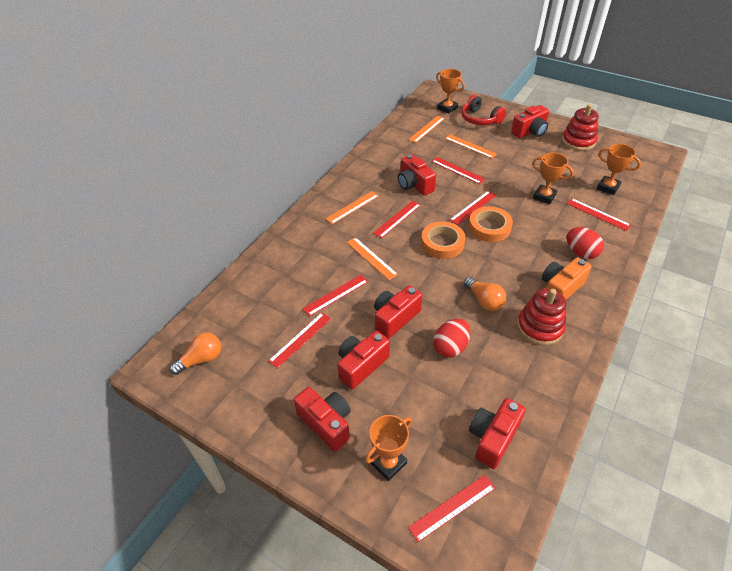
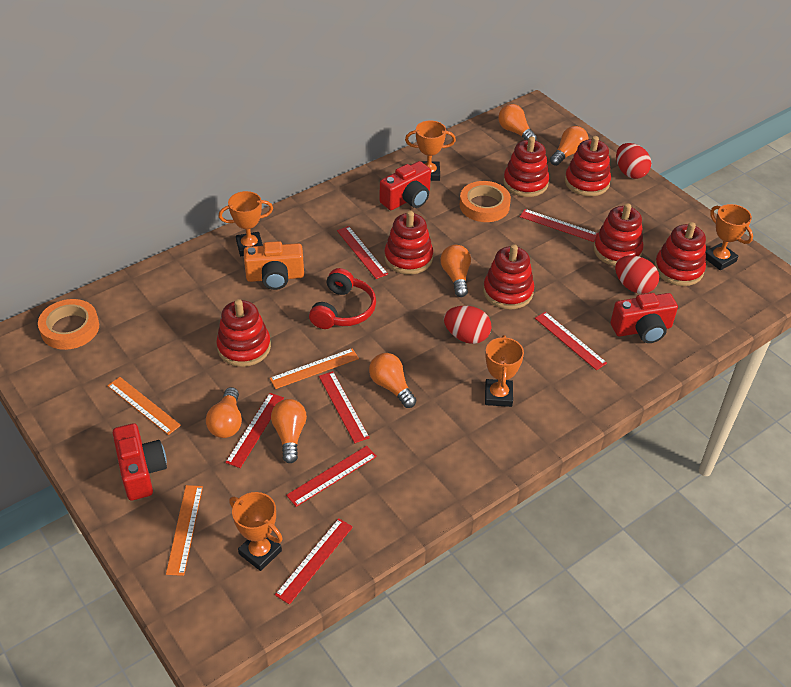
orange light bulb: [169,333,221,375] [464,277,506,311] = 2 -> [206,387,242,438] [271,399,307,463] [369,353,416,408] [440,245,471,297] [498,104,537,141] [550,126,588,166] = 6
orange ruler: [326,191,379,224] [347,237,398,280] [408,115,445,143] [445,134,497,158] = 4 -> [107,377,181,435] [166,485,203,576] [270,348,359,389] = 3
orange trophy: [365,415,412,481] [436,69,465,114] [532,153,574,204] [597,144,641,195] = 4 -> [219,191,273,256] [229,492,283,571] [405,120,456,181] [485,335,524,407] [705,204,753,270] = 5
red camera: [294,387,351,452] [337,331,390,389] [374,285,422,339] [398,154,436,196] [469,398,525,469] [511,105,549,138] = 6 -> [113,423,167,501] [380,161,431,210] [610,293,678,343] = 3
red egg: [433,319,470,357] [567,227,604,259] = 2 -> [444,306,492,344] [615,256,659,294] [616,143,651,179] = 3
red stacking toy: [517,288,566,345] [562,104,599,151] = 2 -> [216,299,271,367] [384,211,433,274] [483,244,534,309] [503,136,549,197] [565,136,611,196] [593,203,644,266] [654,222,706,286] = 7

